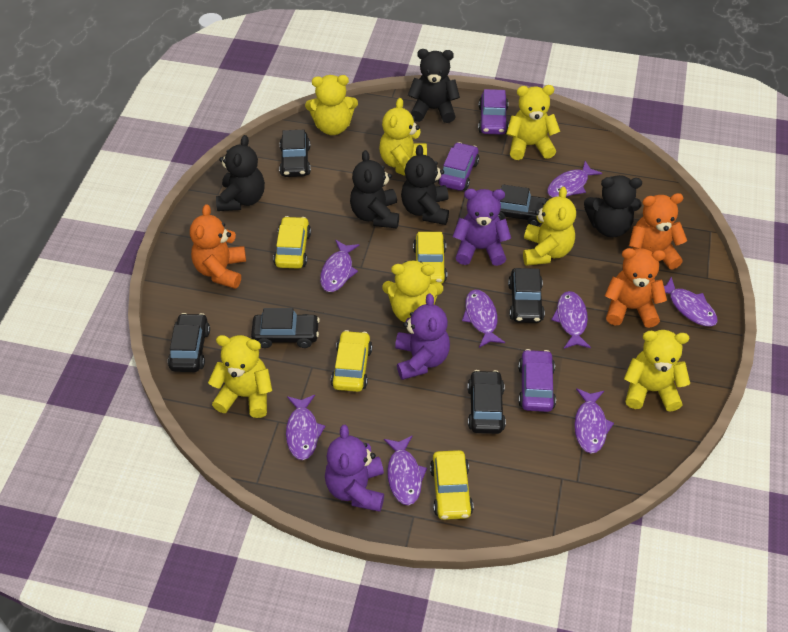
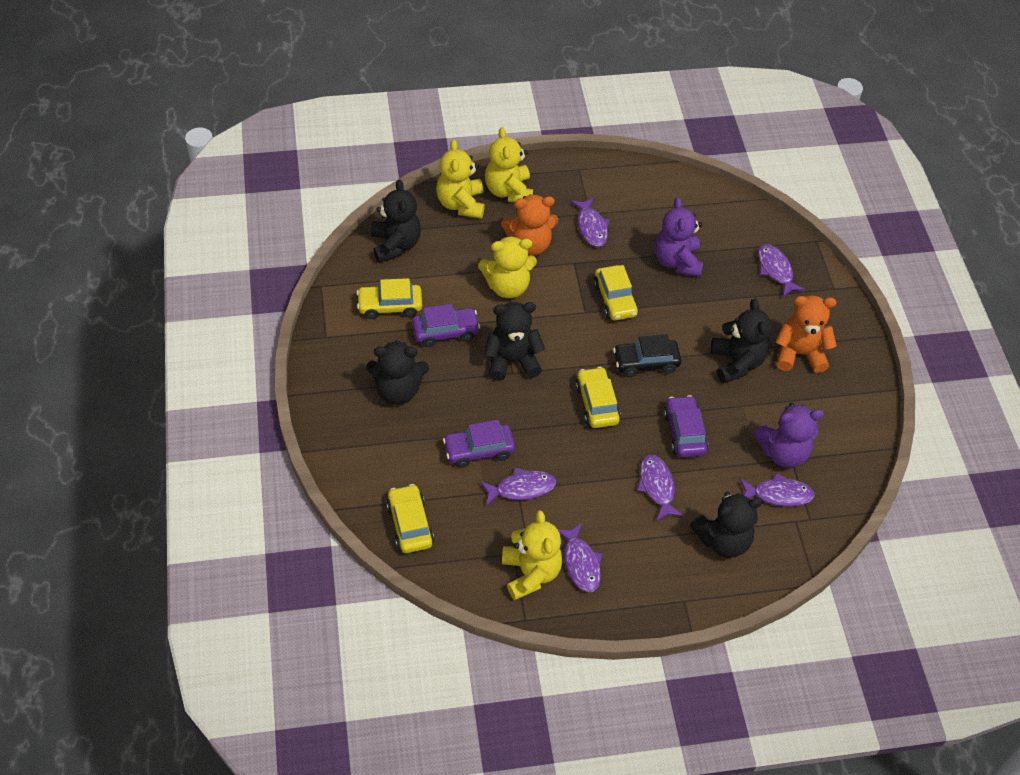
black car: [168,313,210,372] [251,308,320,348] [279,130,311,177] [467,370,506,434] [493,184,548,226] [508,268,545,323] = 6 -> [613,334,681,377] = 1
orange teddy bear: [190,204,246,289] [605,248,667,328] [629,193,687,270] = 3 -> [501,194,558,256] [775,295,837,373] = 2
purple fish: [286,395,325,460] [320,240,360,292] [384,436,427,505] [462,290,505,348] [547,161,602,198] [551,291,591,349] [574,388,614,453] [664,277,718,327] = 8 -> [480,468,556,506] [558,523,603,592] [570,197,610,247] [637,455,684,521] [739,473,815,507] [758,244,805,297] = 6
purple teddy bear: [325,425,384,512] [395,293,450,380] [453,189,511,266] = 3 -> [655,197,703,277] [753,403,824,468] = 2
yellow teddy bear: [208,335,272,418] [305,75,358,135] [379,98,427,176] [382,260,443,322] [506,85,560,160] [523,187,576,266] [624,330,690,412] = 7 -> [436,139,485,219] [478,236,537,298] [485,127,533,203] [502,510,562,600] = 4

